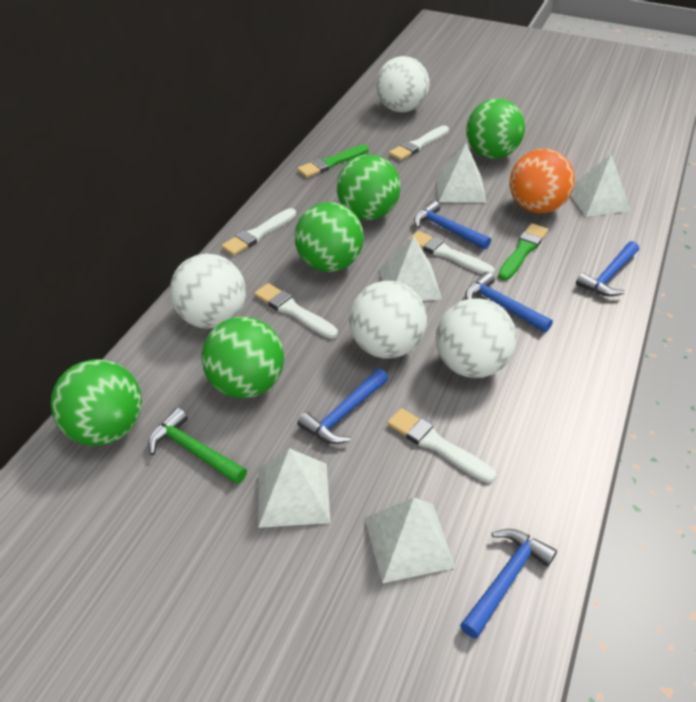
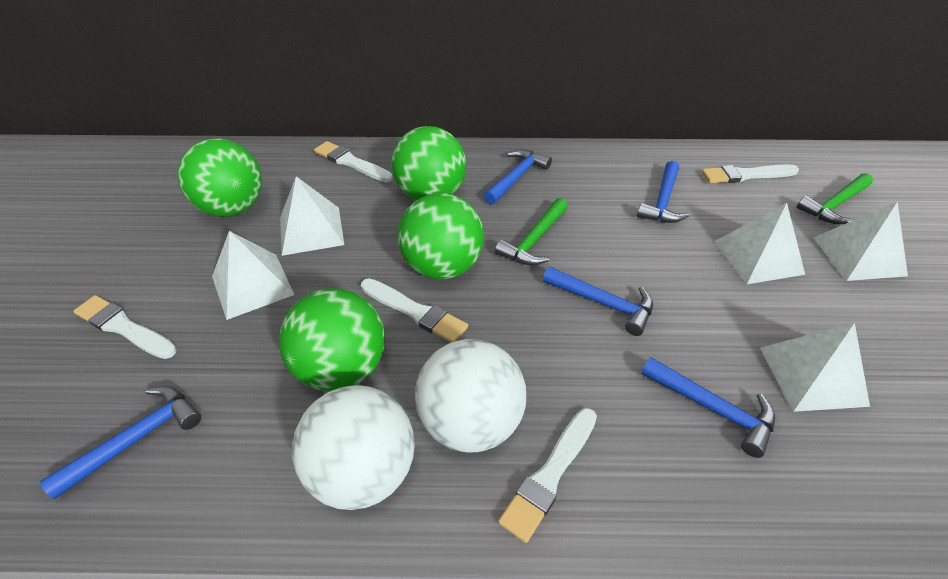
green ball: [51,359,142,446] [202,317,284,399] [294,202,364,272] [337,154,401,220] [466,99,525,159] = 5 -> [178,139,262,217] [279,288,385,391] [391,126,466,200] [398,193,484,280] = 4
green brush: [297,144,369,178] [498,223,548,280] = 2 -> none = 0
green hammer: [148,408,247,484] = 1 -> [495,198,568,266] [797,173,873,224] = 2
orange ball: [510,149,575,213] = 1 -> none = 0
white ball: [170,254,246,329] [349,281,427,359] [376,56,429,113] [436,298,517,378] = 4 -> [292,385,415,510] [415,339,526,453] = 2

